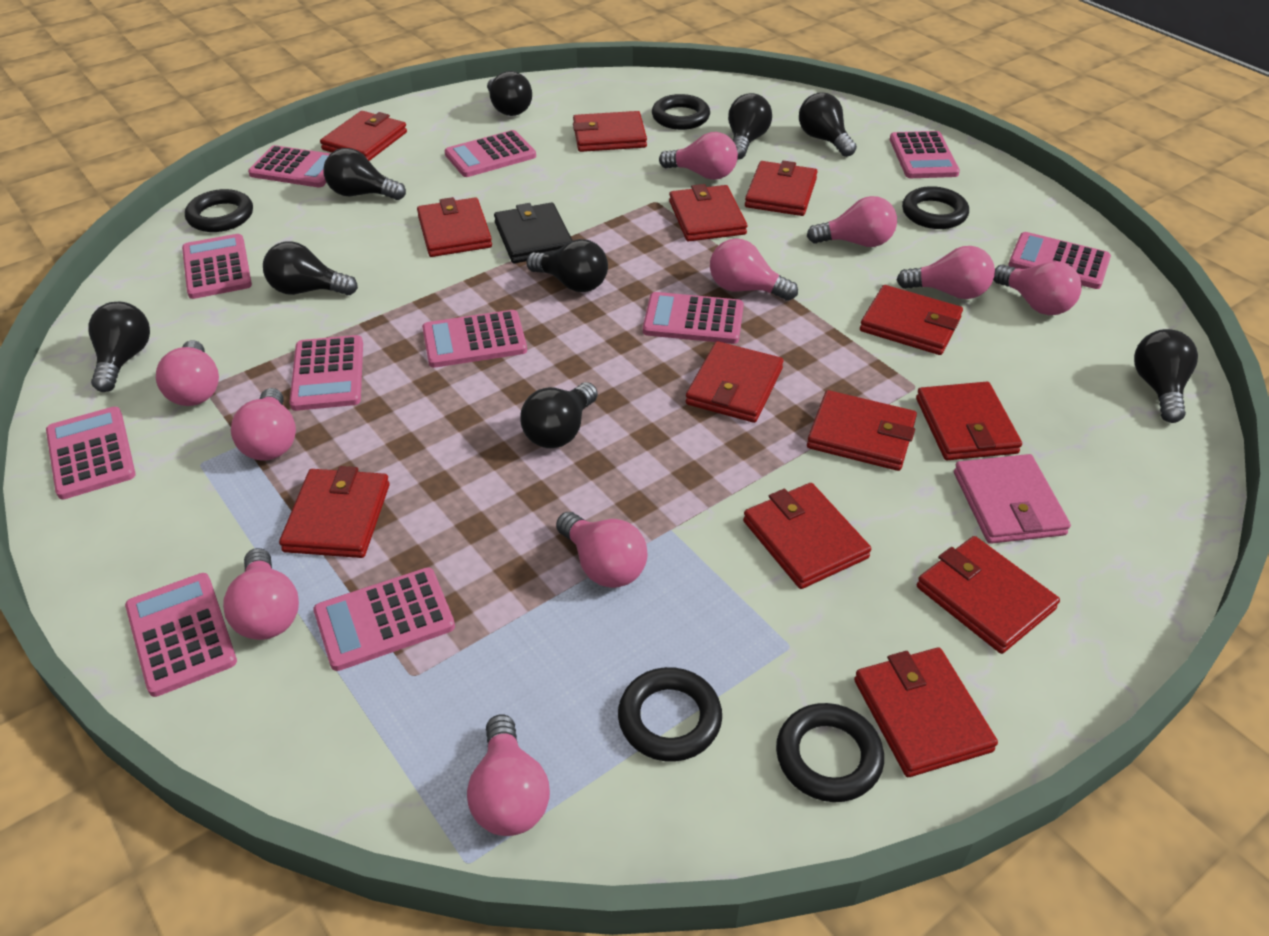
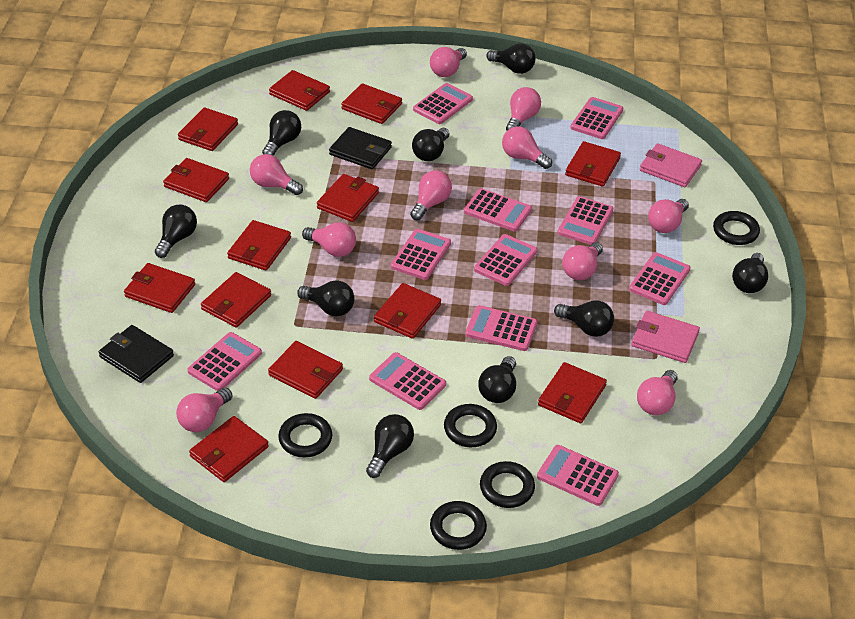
black wallet: [494,203,573,263] = 1 -> [99,325,174,383] [329,127,392,169] = 2
pink wallet: [954,454,1071,544] = 1 -> [632,311,700,363] [640,143,702,187] = 2

